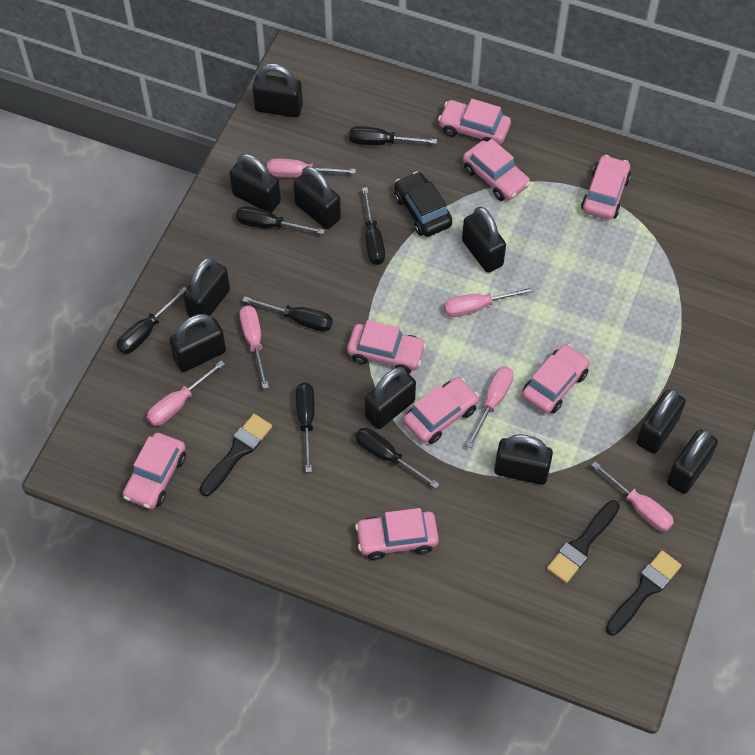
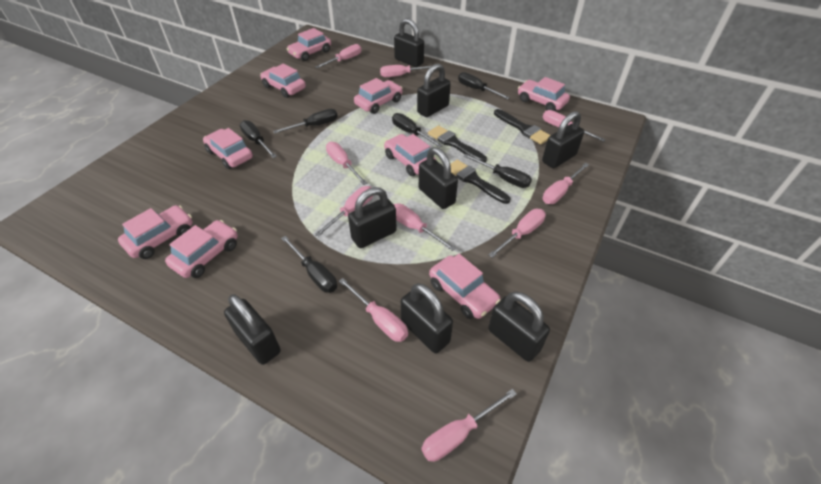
black car: [394,171,452,237] = 1 -> none = 0
black padlock: [169,314,226,372] [183,257,230,317] [230,154,281,213] [252,64,303,118] [293,166,341,229] [365,367,416,429] [462,207,506,273] [494,434,553,485] [637,388,686,454] [667,429,718,494] = 10 -> [224,294,281,365] [348,187,397,248] [394,18,424,67] [401,283,453,353] [417,64,451,117] [419,147,458,209] [488,292,550,362] [542,111,584,168] = 8
black screwdriver: [117,287,187,354] [236,206,325,235] [242,296,333,332] [296,382,315,472] [349,126,437,145] [355,428,439,488] [362,187,385,265] = 7 -> [240,120,277,158] [273,109,338,134] [281,236,337,293] [392,113,443,147] [458,72,510,99] [464,154,532,188] = 6
pink car: [123,433,186,509] [347,320,426,374] [355,508,439,560] [403,377,479,444] [438,99,511,145] [463,139,530,201] [522,344,590,414] [581,155,631,220] = 8 -> [118,205,193,259] [165,220,238,278] [203,128,253,169] [260,64,306,98] [287,28,331,61] [354,78,403,114] [384,134,436,176] [429,254,501,319] [518,77,570,111] = 9
pink screwdriver: [147,360,225,426] [239,305,269,389] [267,158,356,177] [444,286,535,317] [466,366,514,448] [591,461,674,532] = 6 -> [314,186,373,237] [315,44,361,68] [326,142,367,185] [339,278,408,342] [380,65,431,77] [393,203,456,251] [421,389,517,462] [488,209,546,258] [543,110,606,142] [543,163,589,204] = 10

